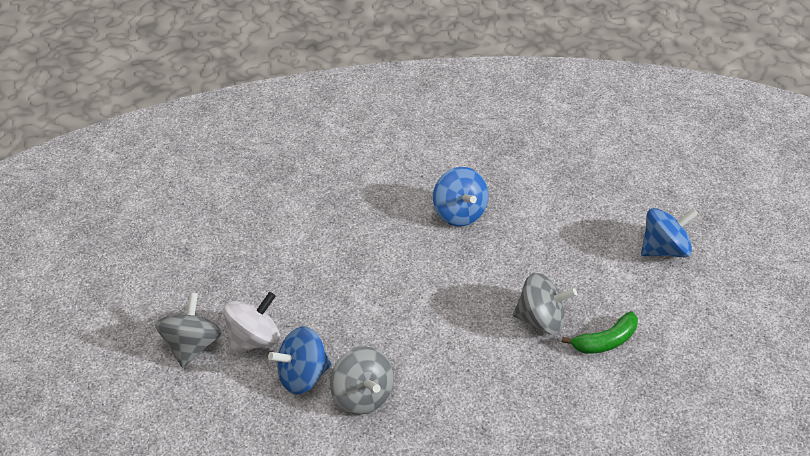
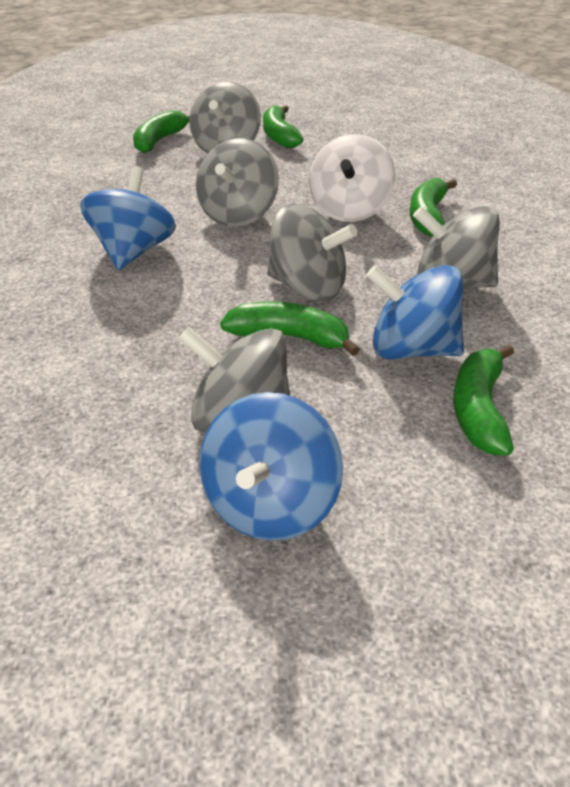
green banana: [562,311,638,354] = 1 -> [133,110,190,153] [220,301,360,356] [263,105,304,148] [410,178,457,237] [453,345,514,455] = 5
grey spinning top: [155,292,222,368] [330,347,394,415] [513,273,577,334] = 3 -> [179,327,290,432] [189,82,261,153] [196,138,279,227] [267,204,357,301] [413,206,500,287] = 5

